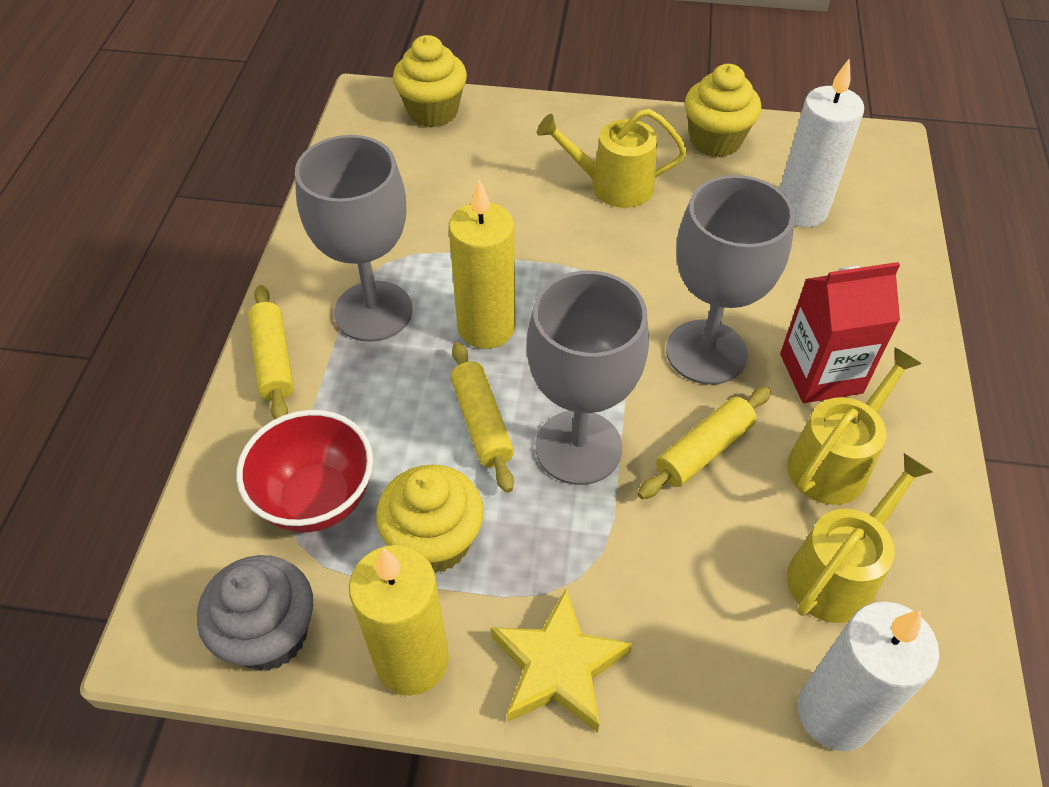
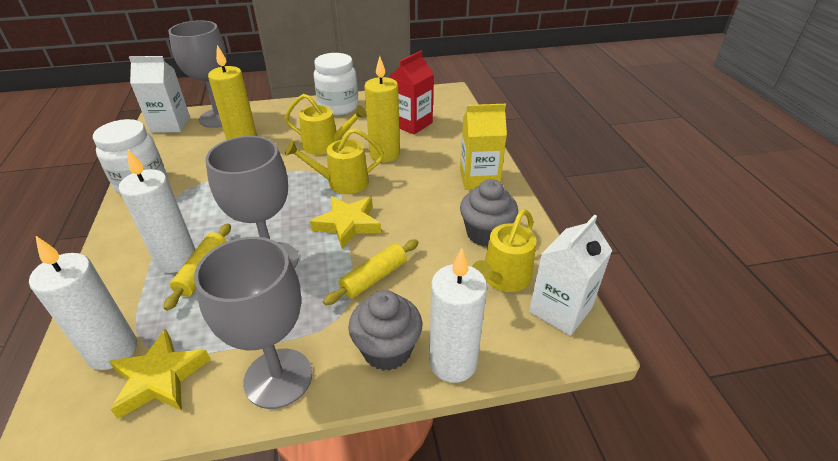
grey cupcake: [197,555,313,671] = 1 -> [348,290,422,371] [460,179,518,247] = 2
red bowl: [236,410,373,532] = 1 -> none = 0
white candle: [779,59,864,227] [798,602,939,751] = 2 -> [29,236,137,370] [119,149,196,273] [429,248,487,383] = 3
white carton: none = 0 -> [129,56,190,133] [529,215,613,336] = 2
white jar: none = 0 -> [93,119,167,195] [314,53,358,116] = 2
yellow carton: none = 0 -> [460,104,507,190] = 1
yellow cupcake: [376,464,484,573] [393,35,467,127] [684,64,761,157] = 3 -> none = 0
yellow rolling pin: [248,285,294,419] [451,342,514,493] [638,387,771,499] = 3 -> [164,223,231,311] [323,239,419,305] = 2
yellow star: [491,589,633,733] = 1 -> [109,329,211,419] [310,196,381,249] = 2

